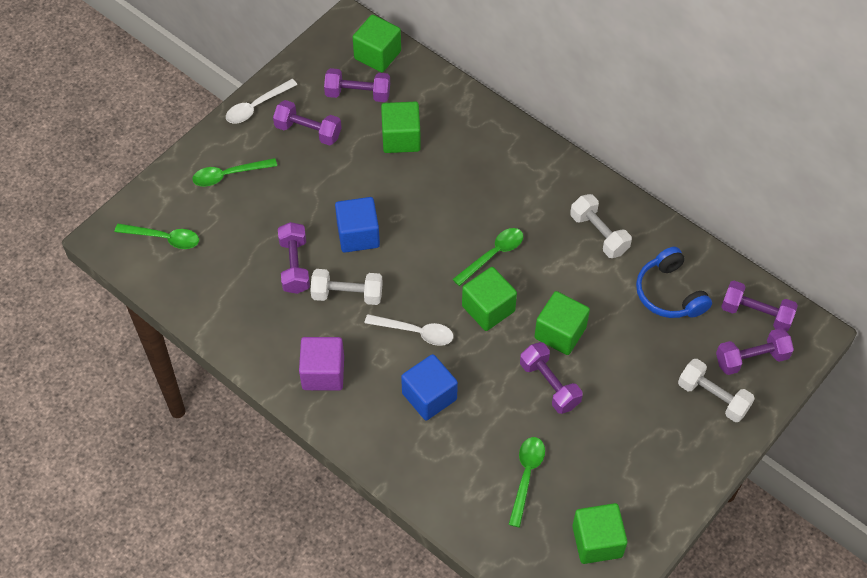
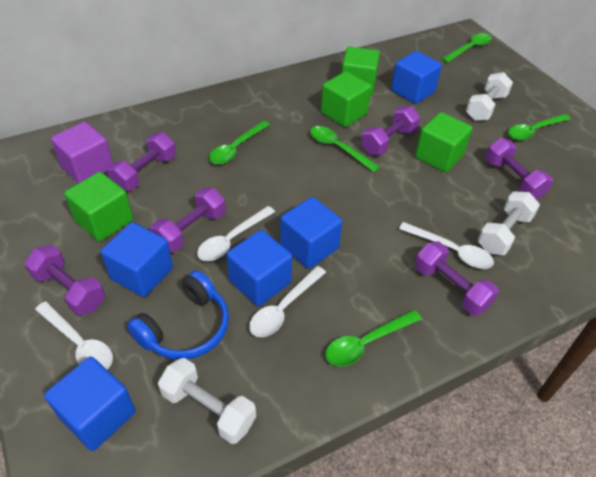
blue cube: [335,197,380,253] [401,354,458,421] = 2 -> [44,357,136,451] [101,222,173,297] [227,230,292,306] [280,197,343,269] [391,51,442,104] = 5
green cube: [353,14,401,72] [381,101,421,153] [462,267,517,331] [534,291,590,355] [572,503,627,564] = 5 -> [64,172,133,242] [321,71,371,127] [341,47,380,96] [415,112,473,173] = 4
green spoon: [115,223,199,249] [192,158,277,187] [452,228,523,286] [508,437,545,527] = 4 -> [209,121,270,164] [310,126,380,173] [325,310,422,366] [442,33,492,63] [508,114,570,140] = 5
white spoon: [226,79,298,124] [365,314,454,346] = 2 -> [35,301,113,369] [197,206,275,261] [249,266,326,337] [399,222,494,269] = 4

